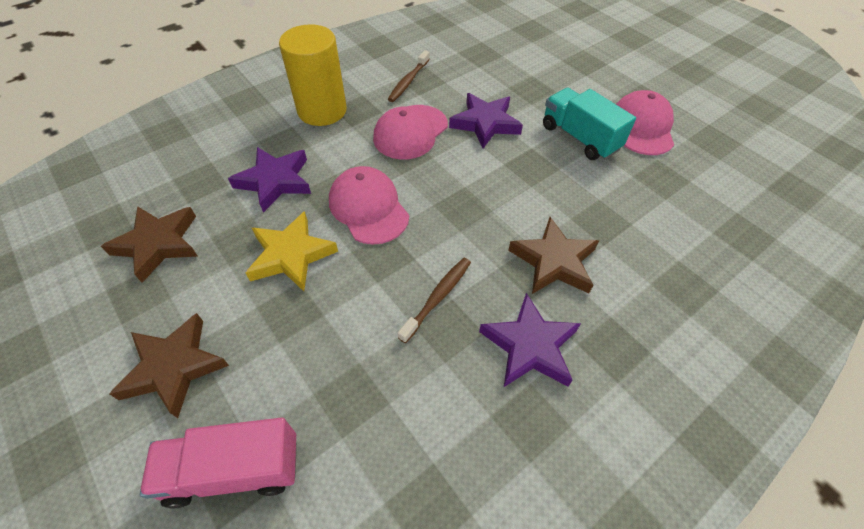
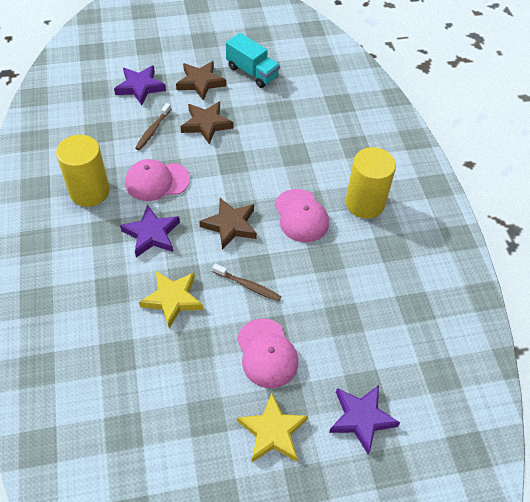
pink truck: [140,418,297,508] = 1 -> none = 0
yellow cylinder: [279,24,347,126] = 1 -> [56,135,110,207] [346,147,396,219] = 2
yellow star: [246,211,338,291] = 1 -> [139,271,203,328] [237,393,308,462] = 2

